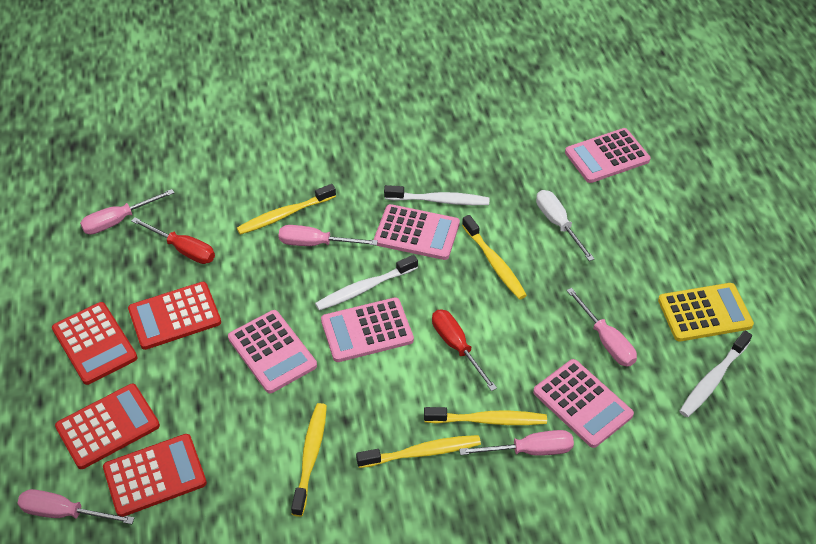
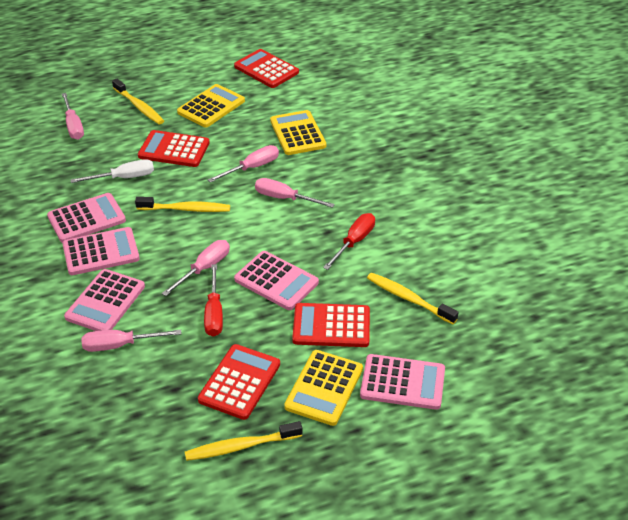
white toothbrush: [315,255,418,311] [384,185,490,205] [680,331,752,417] = 3 -> none = 0
yellow calculator: [658,283,754,341] = 1 -> [177,84,245,128] [270,110,326,155] [284,350,363,426] = 3
yellow toothbrush: [237,184,336,235] [291,403,327,517] [356,435,481,468] [424,407,547,425] [462,215,527,300] = 5 -> [112,78,164,125] [135,197,230,212] [185,421,303,461] [367,273,459,324] = 4

